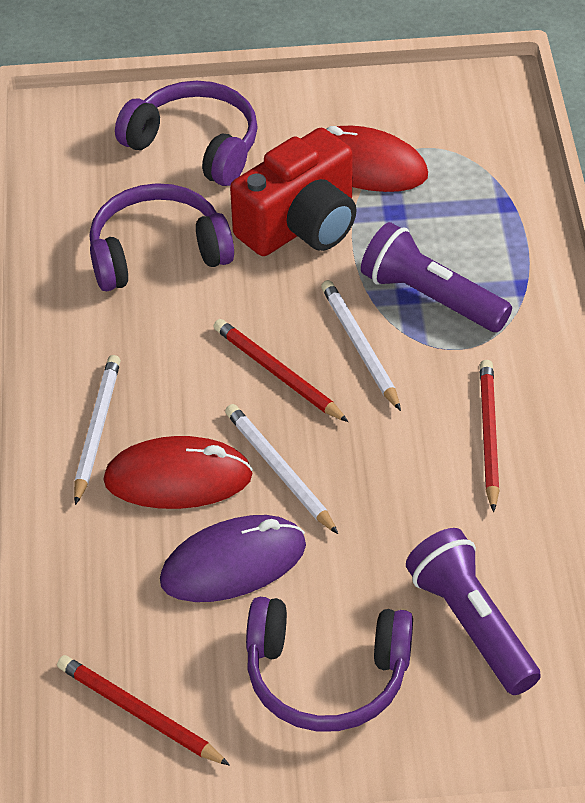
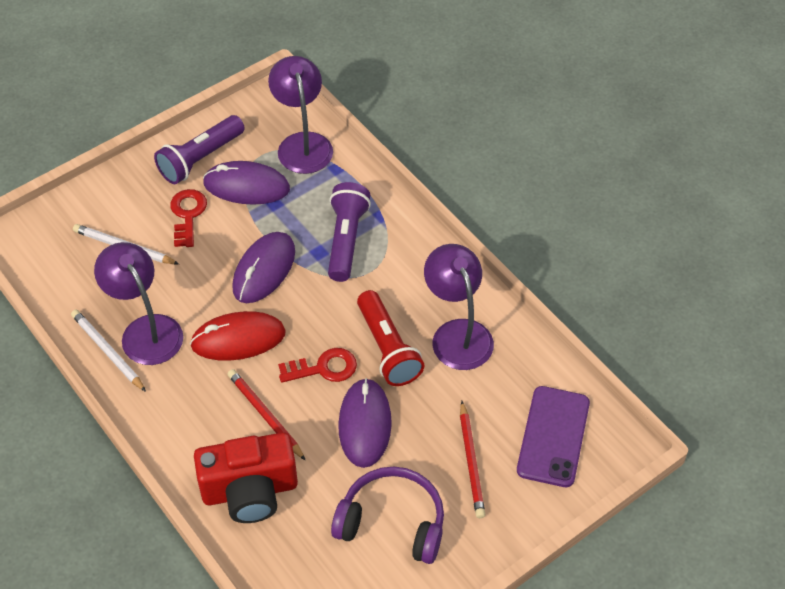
purple headphones: [89,183,234,291] [115,81,258,186] [246,597,413,732] = 3 -> [331,467,444,564] = 1
purple lamp: none = 0 -> [94,242,183,365] [268,56,333,174] [424,244,494,370] = 3
purple mouse: [160,515,306,602] = 1 -> [203,161,290,205] [232,232,295,303] [338,378,392,468] = 3
purple phone: none = 0 -> [517,386,590,487] = 1
red flashlight: none = 0 -> [357,290,425,386] = 1
red key: none = 0 -> [170,189,207,247] [278,348,357,383] = 2
red mouse: [104,436,253,509] [326,126,428,192] = 2 -> [190,311,286,361] = 1
red pencil: [57,655,230,766] [213,319,348,422] [480,360,500,512] = 3 -> [227,369,306,461] [460,401,485,518] = 2
white pencil: [74,355,121,505] [225,404,338,534] [321,280,401,411] = 3 -> [71,310,146,392] [73,224,179,264] = 2

